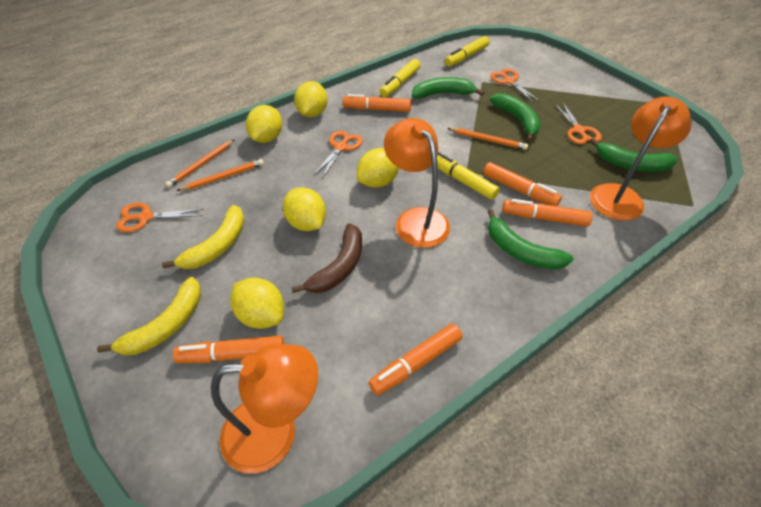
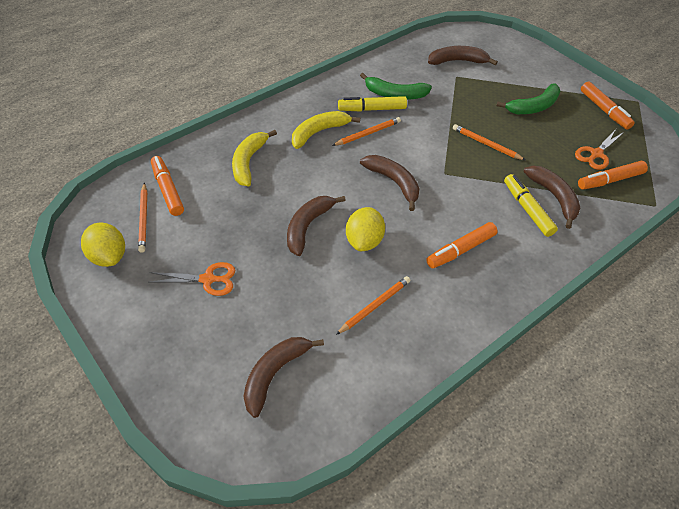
brown banana: [291,223,362,293] = 1 -> [244,337,324,418] [287,196,346,256] [360,155,419,211] [428,46,498,66] [523,166,580,229] = 5
green banana: [412,77,484,99] [487,209,574,270] [490,93,541,142] [589,138,677,172] = 4 -> [360,73,432,100] [496,83,560,114] = 2
orange lamp: [211,344,318,473] [384,118,450,248] [590,96,692,221] = 3 -> none = 0
orange marker: [173,335,284,363] [343,94,411,112] [369,324,463,396] [483,162,562,206] [502,199,593,227] = 5 -> [151,156,184,216] [426,222,498,269] [578,161,648,190] [581,81,635,130] = 4
orange pencil: [165,140,234,188] [176,159,264,191] [447,128,528,150] = 3 -> [138,183,147,253] [332,117,401,146] [336,276,411,335] [453,124,525,160] = 4
orange scissors: [116,203,203,232] [313,131,363,179] [490,68,541,103] [554,102,602,144] = 4 -> [150,262,235,296] [575,129,624,170] = 2
yellow lemon: [230,278,284,329] [246,105,282,143] [283,187,326,231] [294,81,328,117] [357,148,399,188] = 5 -> [81,222,125,267] [346,207,385,251] = 2
yellow marker: [379,59,421,97] [437,152,500,200] [445,36,490,67] = 3 -> [338,96,407,112] [504,174,558,237] = 2

